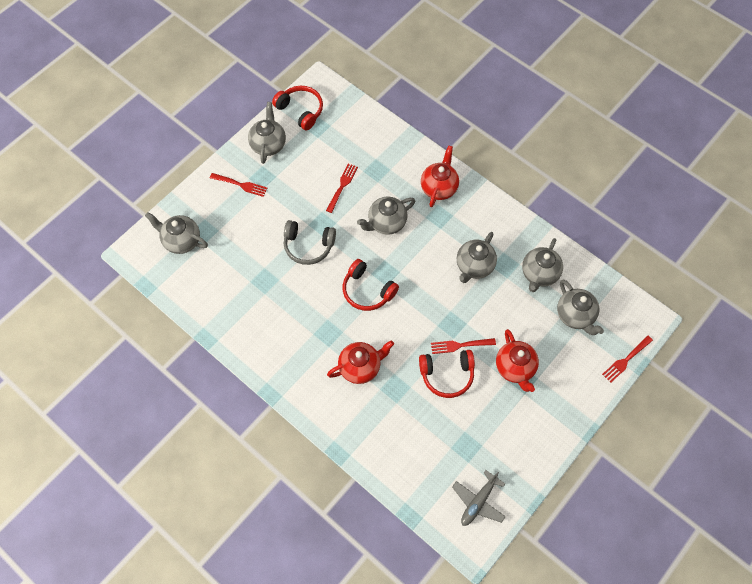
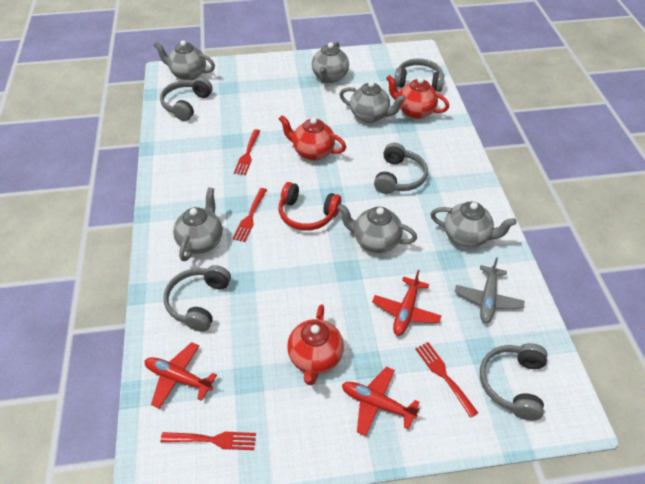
grey headphones: [284,220,336,265] = 1 -> [160,78,213,121] [164,265,231,332] [374,143,428,194] [394,59,444,92] [480,343,547,420] = 5
red headphones: [272,86,323,131] [343,259,399,311] [419,350,475,398] = 3 -> [279,182,341,231] = 1
red plane: none = 0 -> [145,342,217,409] [342,367,420,436] [372,270,441,336] = 3

